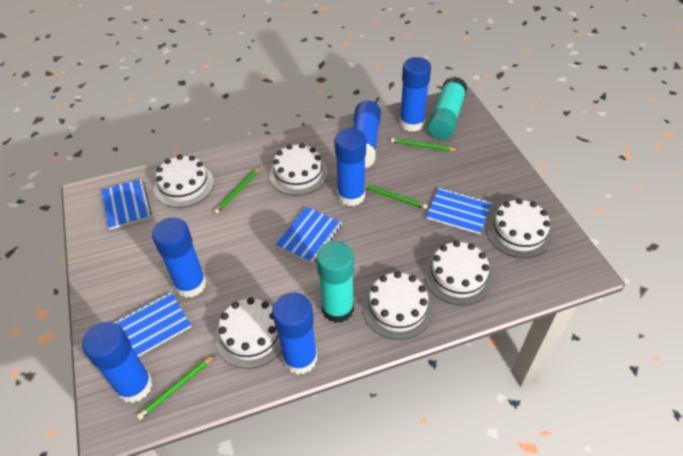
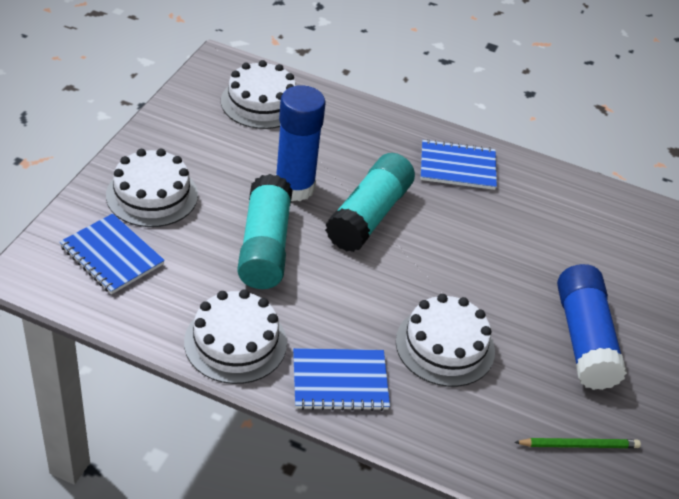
blue glue stick: [82,322,153,403] [152,217,206,298] [272,293,317,375] [335,128,366,206] [353,101,381,168] [400,57,431,132] = 6 -> [275,85,326,201] [557,264,627,390] = 2
blue notebook: [102,179,152,230] [113,292,191,357] [275,207,342,264] [426,188,492,234] = 4 -> [60,213,165,294] [293,348,390,411] [420,139,497,190] = 3
green pencil: [136,355,214,420] [214,167,260,214] [365,184,428,209] [391,138,458,151] = 4 -> [514,438,641,448] = 1
white cake: [154,154,214,208] [215,297,282,369] [269,143,328,195] [362,271,433,340] [424,241,493,305] [486,198,552,258] = 6 -> [106,149,198,227] [184,289,287,384] [221,60,296,129] [396,294,495,387] = 4

